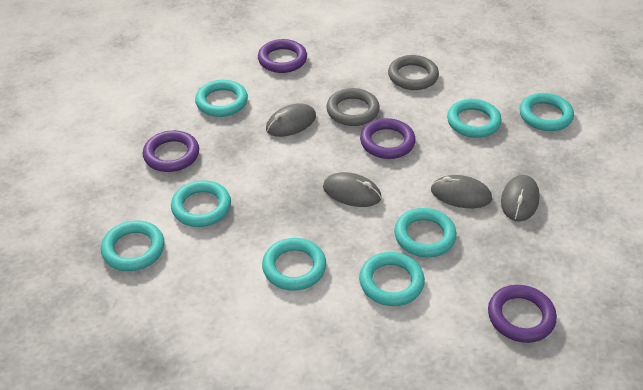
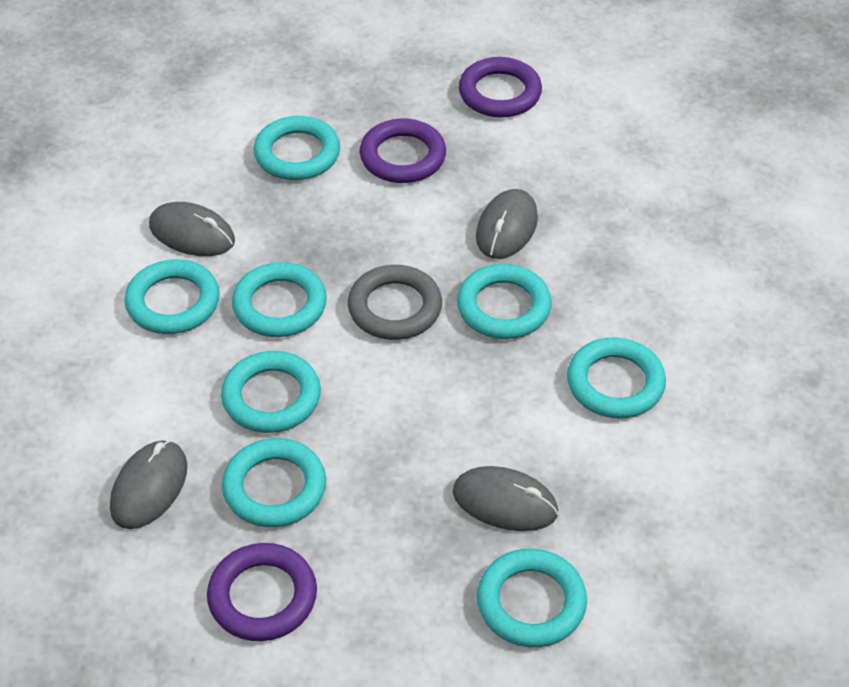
grey ring: [326,88,380,126] [388,55,439,90] = 2 -> [348,265,442,340] = 1
purple ring: [143,130,199,172] [258,39,307,73] [360,118,416,159] [488,285,557,343] = 4 -> [207,543,317,641] [359,118,446,183] [459,57,542,117] = 3

